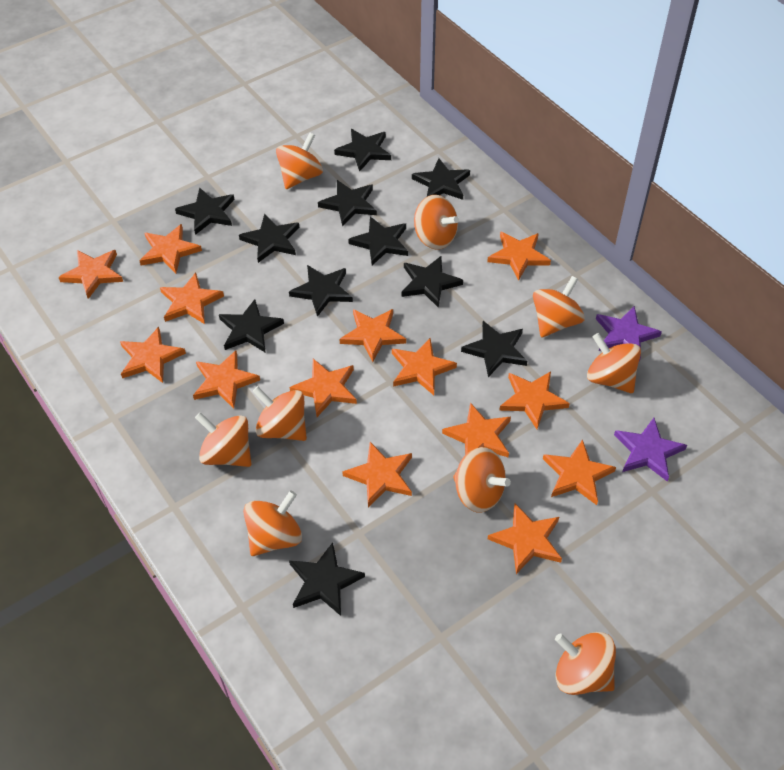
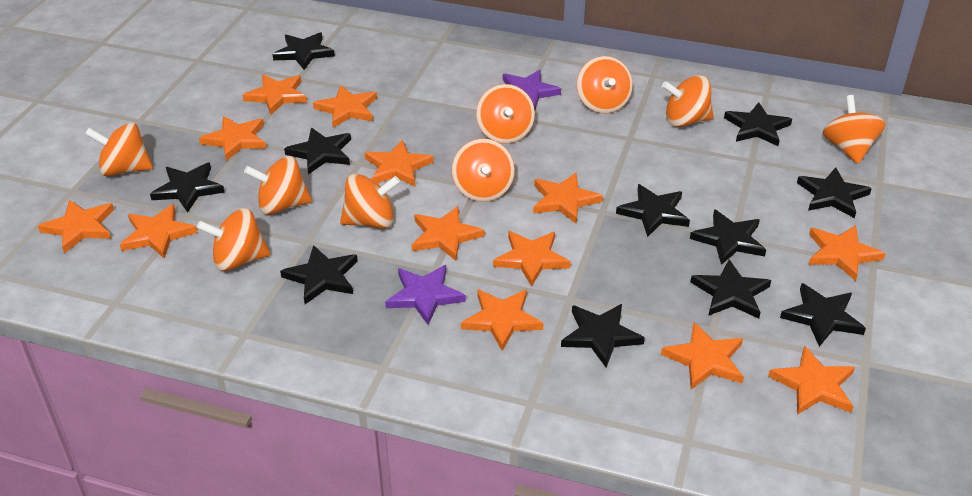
orange star: [58,250,123,299] [120,327,186,383] [139,224,202,273] [160,273,224,324] [193,350,260,409] [290,359,357,417] [339,309,406,362] [342,442,412,507] [392,338,457,395] [442,402,511,458] [487,231,551,281] [488,504,562,574] [499,371,570,429] [543,439,616,505] = 14 -> [38,200,114,253] [120,204,197,259] [199,116,266,161] [242,74,307,115] [313,85,377,128] [365,140,434,186] [412,206,485,261] [461,289,543,351] [493,231,571,287] [533,173,603,224] [661,322,744,389] [768,346,855,415] [809,225,886,281] = 13

